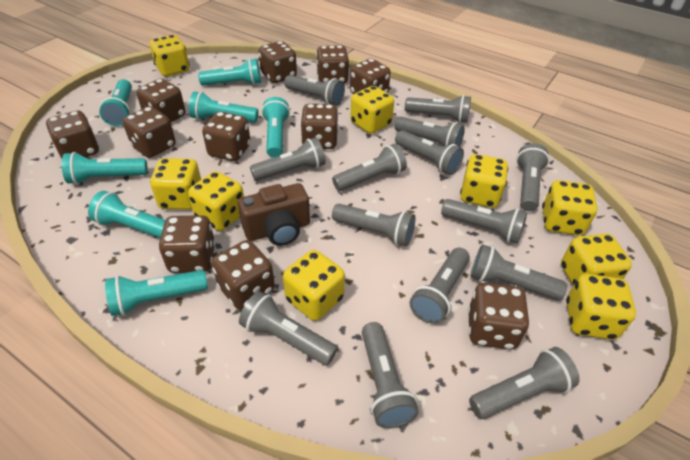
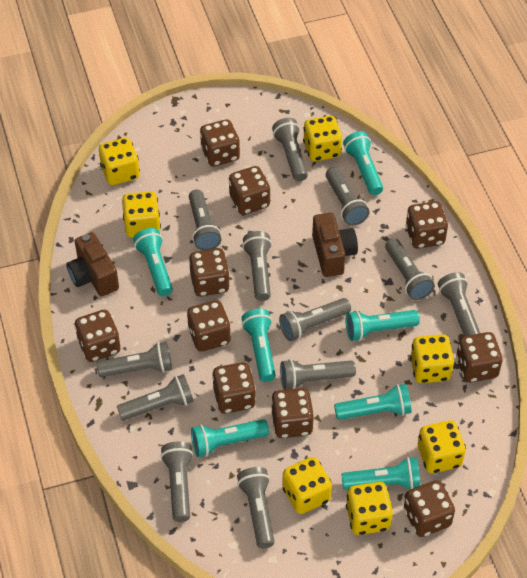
brown camera: [238,183,310,246] = 1 -> [66,232,119,296] [312,213,358,277] = 2
brown dice: [46,111,99,159] [123,106,176,158] [136,79,185,122] [159,215,216,273] [202,111,251,161] [211,240,275,310] [258,41,297,83] [300,104,338,149] [316,45,349,84] [350,58,391,94] [468,283,529,350] = 11 -> [75,310,121,362] [187,300,231,352] [189,248,230,297] [200,119,240,167] [212,362,256,414] [229,166,270,215] [271,388,314,438] [404,480,455,537] [406,201,448,249] [456,332,503,382] = 10
grey flashlight: [239,291,338,366] [250,137,326,181] [284,75,345,106] [332,143,407,191] [332,204,415,246] [362,322,419,428] [395,117,465,147] [395,130,464,175] [405,95,471,123] [409,248,470,324] [441,199,527,244] [469,347,580,419] [470,244,567,300] [516,143,549,211] = 14 -> [96,342,172,377] [117,374,194,421] [161,441,193,522] [189,189,221,251] [237,467,275,548] [242,231,272,301] [272,118,308,181] [279,298,351,341] [280,359,356,390] [326,167,369,226] [385,238,435,300] [438,272,480,336] = 12
yellow dice: [150,35,190,77] [150,158,201,210] [188,171,244,231] [283,250,345,321] [350,86,394,134] [460,154,508,208] [542,180,598,235] [561,233,632,286] [566,274,636,340] = 9 -> [99,138,140,185] [122,191,161,238] [282,457,332,514] [303,116,342,162] [346,482,393,535] [410,334,454,383] [418,420,466,473] = 7

